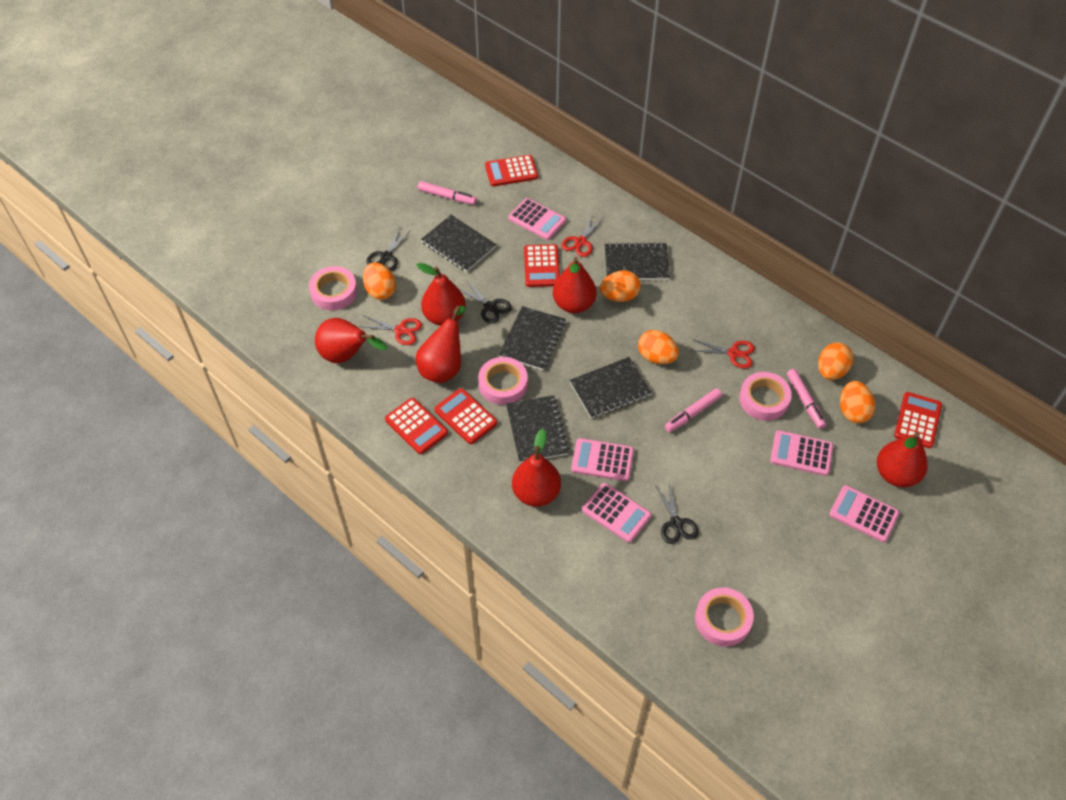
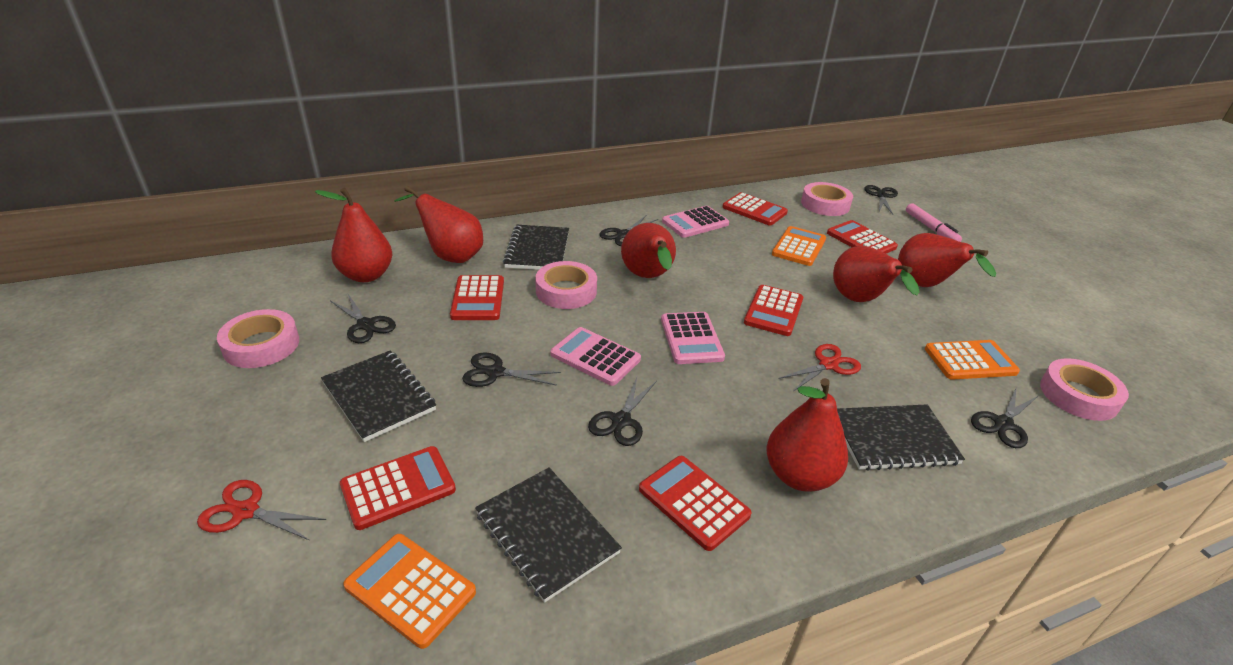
black notebook: [421,215,496,272] [499,306,565,370] [506,395,569,463] [569,357,652,419] [605,242,670,280] = 5 -> [321,350,436,442] [475,467,622,603] [503,225,569,270] [837,404,965,471] = 4
black scissors: [366,227,411,271] [458,280,512,324] [655,482,699,544] = 3 -> [331,294,396,343] [462,352,561,387] [588,377,657,446] [600,216,658,246] [864,185,898,214] [971,389,1038,448] = 6
orange calculator: none = 0 -> [343,534,476,649] [772,226,826,266] [925,340,1020,380] = 3
orange egg: [363,262,396,300] [600,270,641,302] [638,330,679,364] [818,342,853,380] [840,381,875,423] = 5 -> none = 0
pink calculator: [508,198,566,240] [571,438,634,481] [582,483,651,543] [770,430,833,476] [829,485,900,542] = 5 -> [551,327,641,386] [661,312,725,364] [662,206,729,238] = 3
pink marker: [418,181,477,205] [665,388,722,432] [787,369,826,429] = 3 -> [906,203,962,242] = 1
red calculator: [385,398,448,454] [434,388,497,444] [485,155,538,186] [524,244,560,287] [894,392,942,448] = 5 -> [340,446,456,530] [450,275,504,320] [639,456,751,551] [722,192,788,225] [744,285,803,336] [827,220,898,254] = 6
red scissors: [358,315,422,345] [561,213,604,257] [690,339,755,369] = 3 -> [197,480,326,541] [778,344,861,391] = 2

